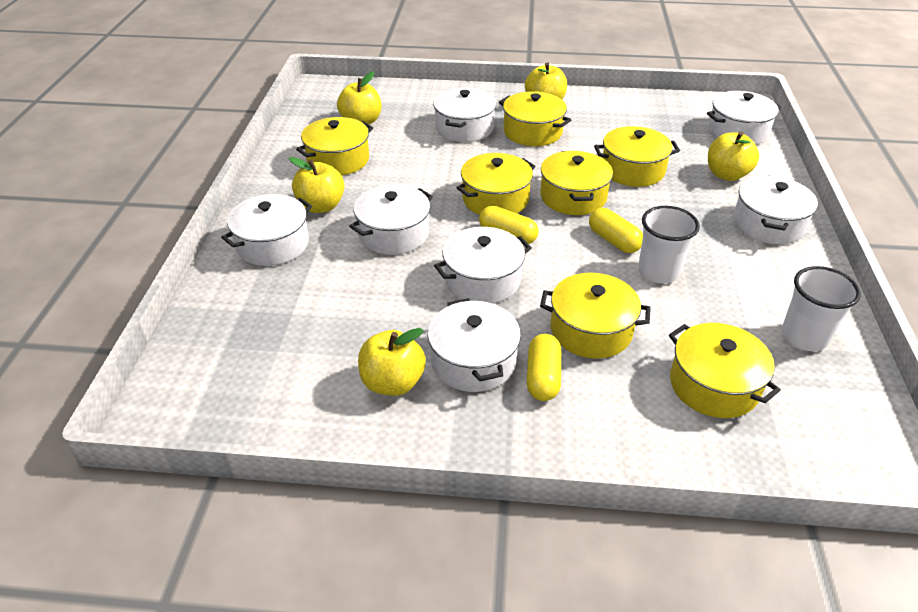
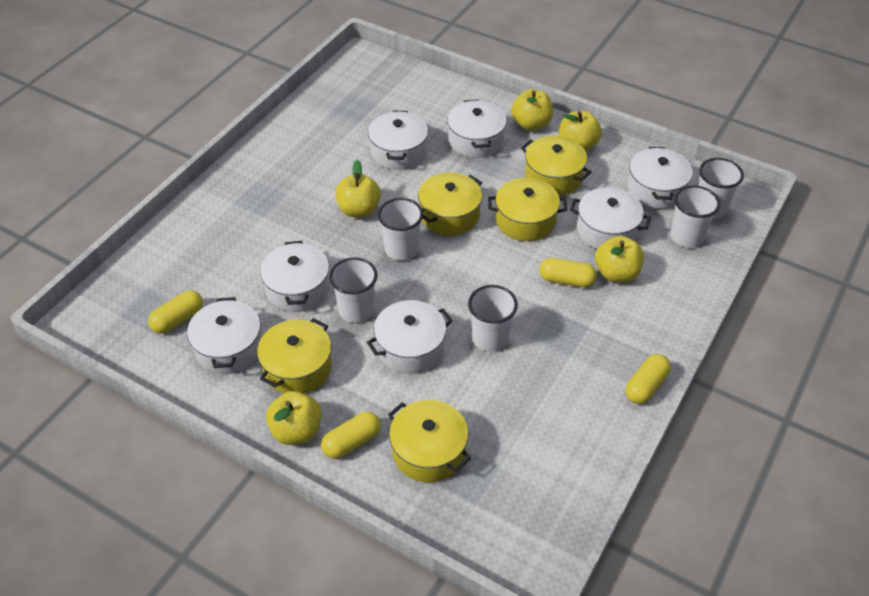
white cup: [638,206,700,283] [782,266,861,351] = 2 -> [329,257,378,323] [378,198,423,261] [468,285,518,352] [670,185,720,248] [699,158,744,219] = 5
yellow capsule: [479,206,538,244] [527,334,561,401] [589,208,643,253] = 3 -> [148,290,203,333] [321,412,381,459] [539,258,597,287] [625,354,671,404] = 4
yellow pot: [296,117,373,175] [456,153,535,215] [499,91,571,146] [540,151,613,215] [540,273,651,359] [594,126,680,187] [669,323,781,418] = 7 -> [257,318,332,394] [388,400,471,482] [418,172,482,235] [488,178,567,241] [521,136,591,196] = 5

